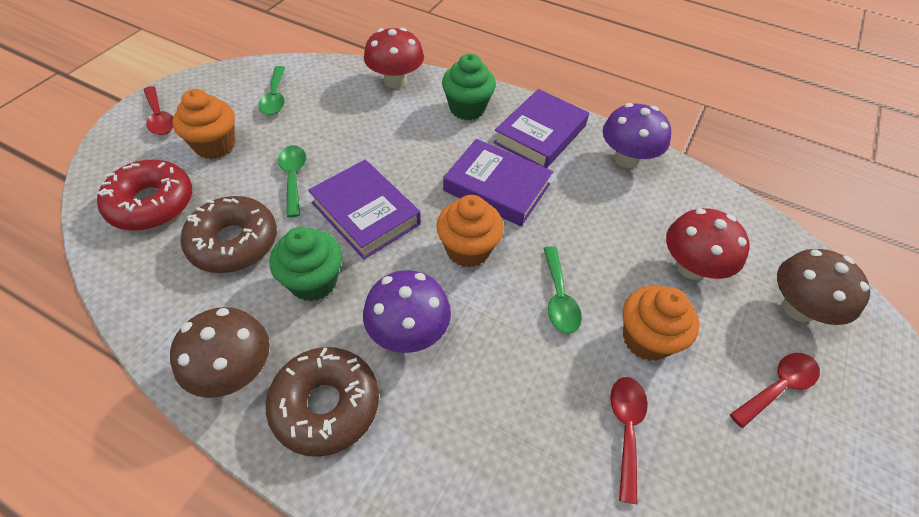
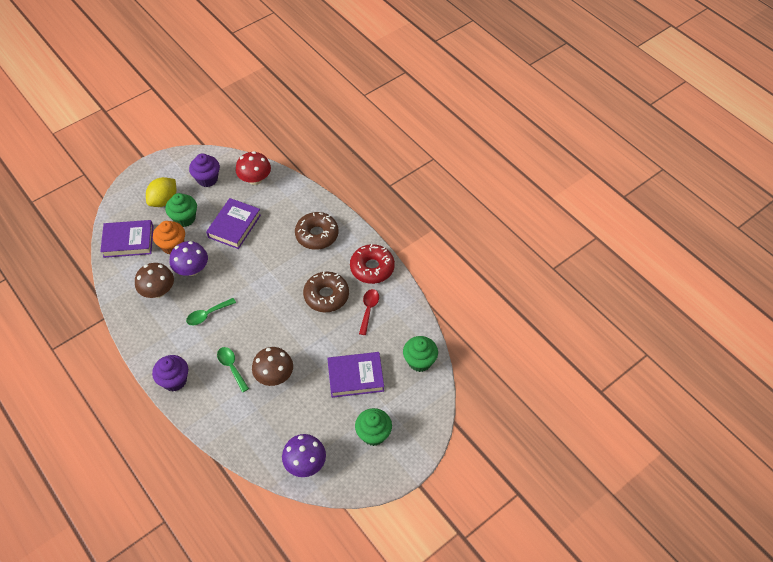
green cupcake: [270,227,342,301] [442,53,496,120] = 2 -> [165,193,197,227] [355,408,392,446] [403,336,438,372] = 3
green spoon: [258,66,285,115] [278,145,306,217] [543,246,582,334] = 3 -> [186,298,236,325] [217,347,249,392] = 2
orange cupcake: [173,89,235,159] [436,195,504,268] [623,285,699,361] = 3 -> [153,221,185,254] = 1
purple cupcake: none = 0 -> [152,355,188,392] [189,153,220,187] = 2
red mushroom: [364,27,424,88] [666,208,750,280] = 2 -> [236,151,271,185] = 1
red spoon: [144,86,173,135] [610,377,648,504] [730,353,820,428] = 3 -> [359,289,379,335] = 1
yellow lemon: none = 0 -> [146,177,176,207] = 1

